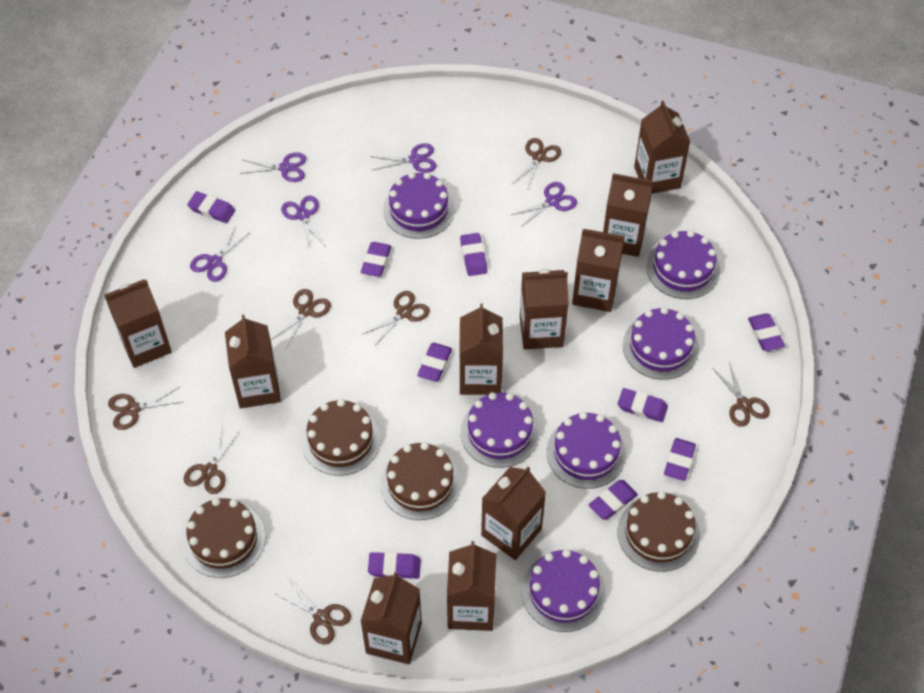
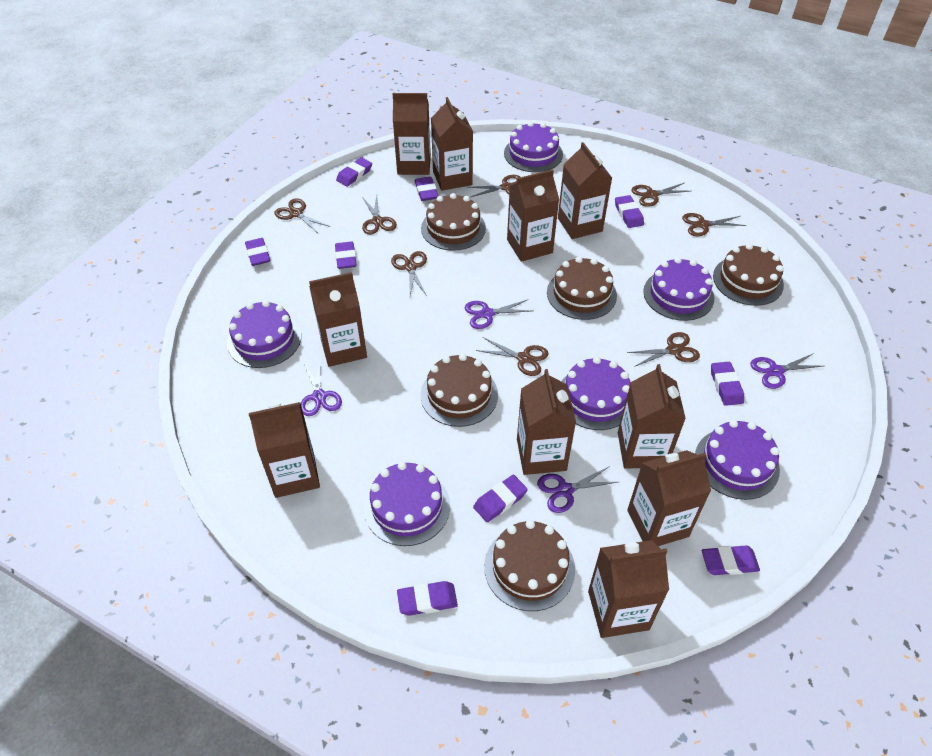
brown cake: [182,498,265,578] [301,399,381,476] [380,442,461,520] [618,491,700,572] = 4 -> [421,193,486,251] [421,354,498,427] [484,520,575,611] [547,257,617,320] [713,243,784,306] = 5
brown scissors: [108,387,181,430] [184,425,240,494] [271,289,331,348] [276,580,351,644] [362,291,430,346] [512,138,561,191] [713,362,770,427] = 7 -> [274,198,330,233] [362,196,397,235] [391,251,427,296] [466,175,520,197] [476,337,549,376] [627,332,700,367] [631,183,690,207] [682,213,746,237] = 8
purple scissors: [190,226,249,282] [240,152,306,182] [281,196,325,250] [370,143,437,173] [511,182,577,228] = 5 -> [301,357,342,416] [465,299,531,329] [537,466,618,513] [751,353,823,389] = 4

